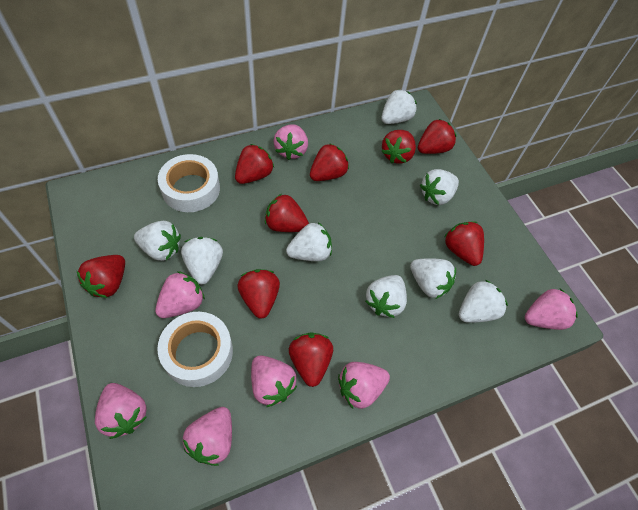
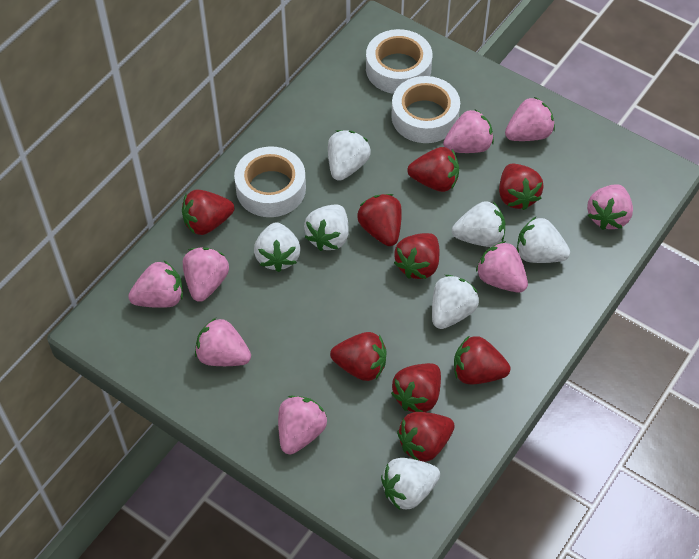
pink strawberry: [95,383,147,439] [155,271,205,318] [183,407,232,466] [251,356,297,407] [273,124,308,160] [338,362,390,409] [525,289,578,330] = 7 -> [128,261,183,308] [183,248,229,302] [195,318,251,366] [278,396,327,454] [443,109,494,153] [476,241,528,293] [505,97,555,141] [587,184,633,230] = 8
white strawberry: [134,221,181,261] [181,237,223,284] [286,222,332,261] [365,275,407,318] [381,89,417,124] [410,258,456,299] [420,169,459,205] [459,280,508,323] = 8 -> [254,222,301,272] [304,204,349,251] [328,130,371,181] [381,458,440,510] [432,275,479,329] [452,201,505,247] [517,217,570,263] = 7
white tape: [157,312,233,387] [158,154,220,212] = 2 -> [234,146,306,217] [366,29,432,94] [391,76,460,143] = 3

